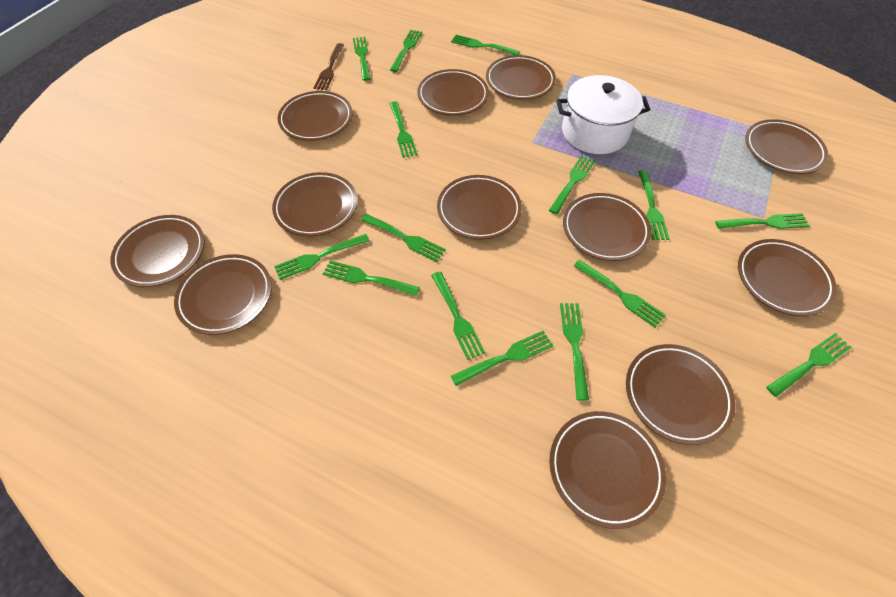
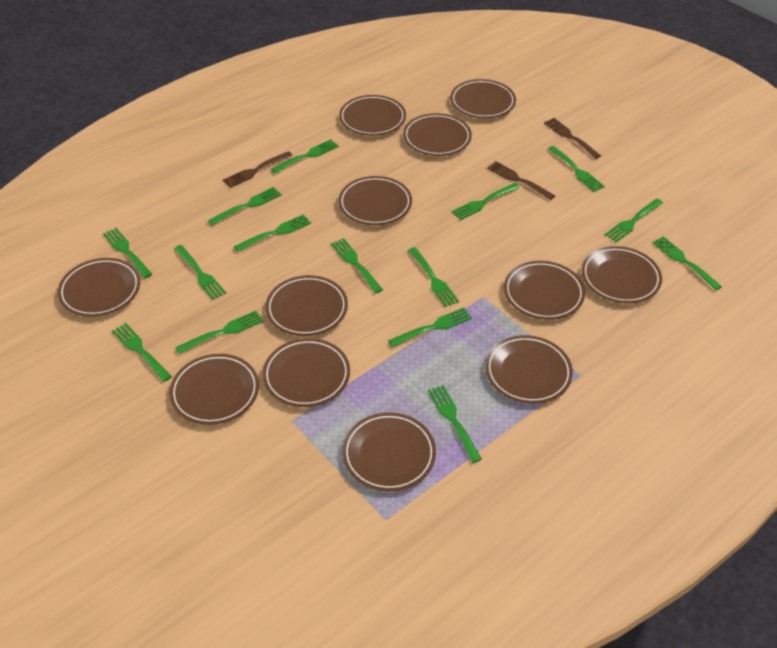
brown fork: [314,43,344,90] = 1 -> [223,151,293,188] [487,161,555,200] [544,118,601,159] = 3
white pot: [556,75,650,154] = 1 -> none = 0

